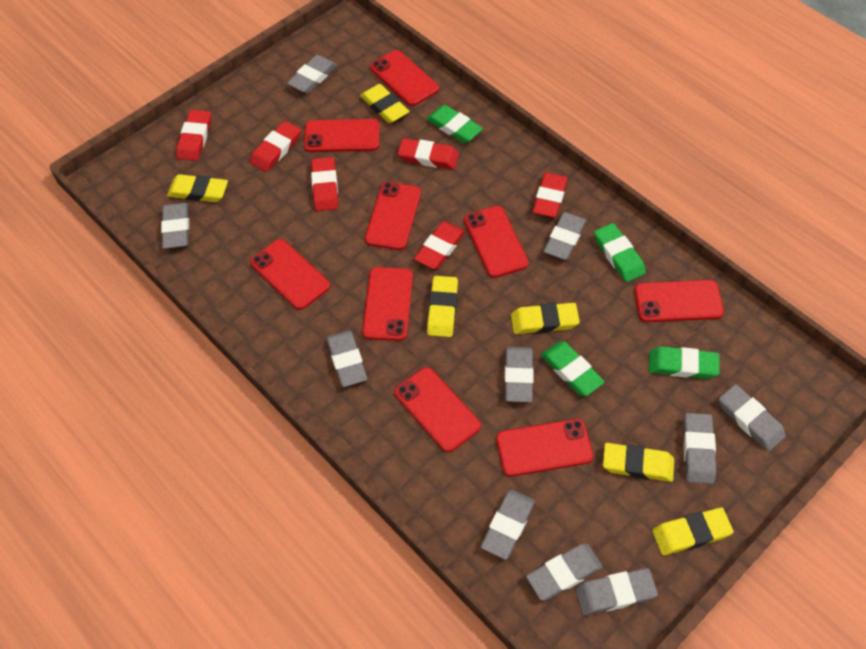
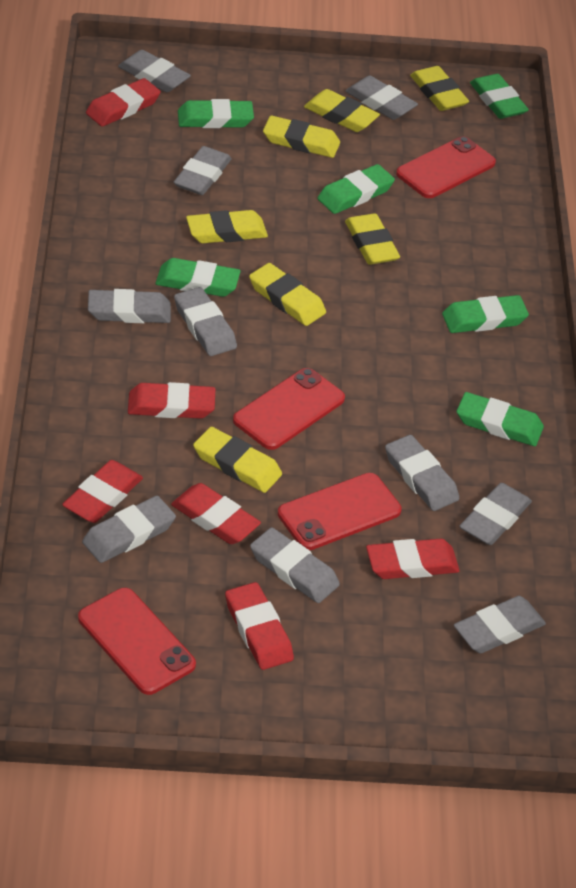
green eraser: [426,105,483,143] [541,341,605,396] [594,223,646,282] [649,346,720,379] = 4 -> [155,258,241,297] [178,99,254,128] [318,164,395,214] [442,295,529,333] [457,392,544,446] [470,74,529,119] = 6
red phone: [250,239,330,310] [304,119,380,152] [362,267,413,341] [365,182,421,250] [370,50,439,106] [394,367,481,452] [464,206,529,278] [496,419,594,477] [634,280,724,322] = 9 -> [78,588,196,695] [233,368,345,450] [278,473,402,550] [396,136,496,198] = 4
yellow eraser: [167,174,228,202] [360,84,409,123] [427,276,458,337] [511,303,580,334] [603,443,674,482] [652,507,734,555] = 6 -> [186,210,268,243] [193,427,282,493] [249,263,326,326] [263,116,340,158] [304,89,380,132] [345,213,400,265] [410,66,469,111] = 7

